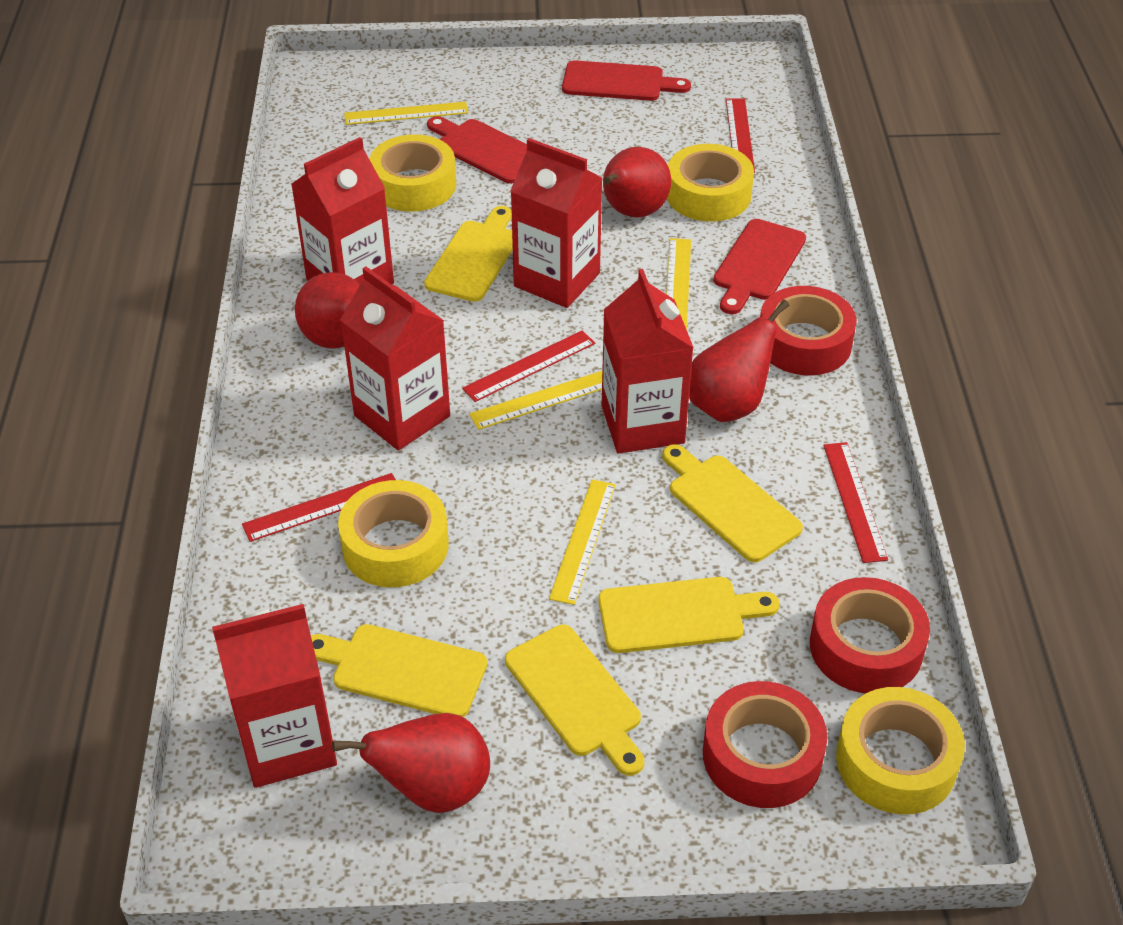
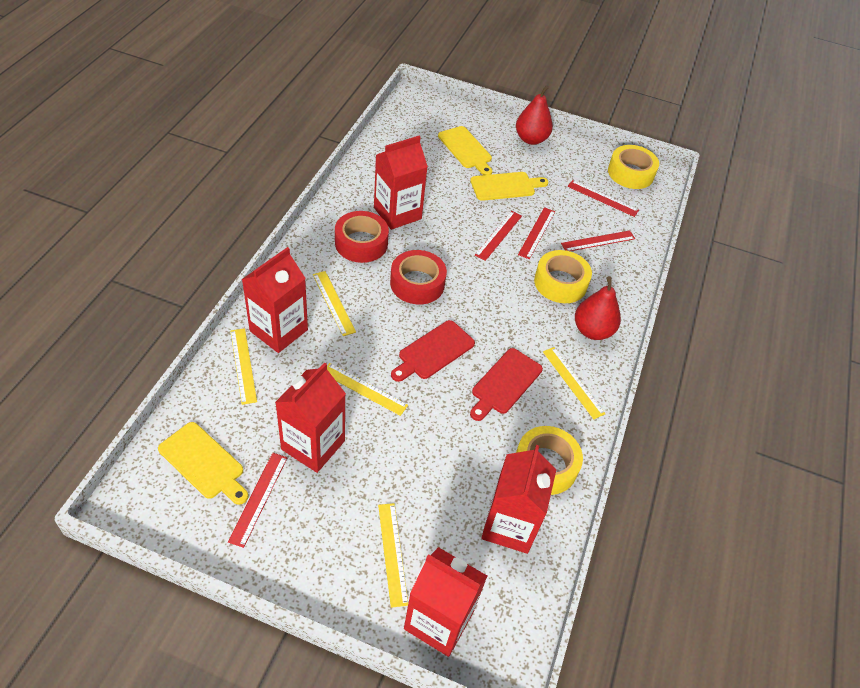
red cutting board: [427,116,527,184] [562,60,691,101] [714,219,806,314] = 3 -> [391,320,475,382] [470,348,543,421] = 2
red pear: [295,272,360,349] [332,713,490,813] [603,147,671,217] [689,300,789,422] = 4 -> [516,85,553,145] [575,276,621,340] = 2
red ruler: [242,473,396,542] [462,331,595,402] [726,98,755,173] [824,442,888,563] = 4 -> [228,453,287,548] [475,211,522,261] [518,207,555,259] [561,230,635,251] [567,180,639,217] = 5
red tape: [703,681,828,808] [760,286,857,375] [810,577,930,693] = 3 -> [335,211,389,263] [390,250,447,304] = 2
yellow cutting board: [311,624,487,717] [424,206,513,302] [505,625,644,776] [598,577,779,653] [662,444,803,562] = 5 -> [158,422,248,505] [438,126,492,175] [470,172,548,201] = 3
yellow ruler: [344,102,468,125] [469,371,602,430] [549,479,616,605] [666,238,691,330] = 4 -> [231,328,257,405] [313,271,356,336] [327,363,408,416] [378,503,408,608] [543,347,605,419] = 5
yellow tape: [338,480,449,587] [369,134,456,212] [667,144,754,221] [836,687,965,814] = 4 -> [516,426,583,495] [534,250,592,303] [608,145,659,189] = 3

